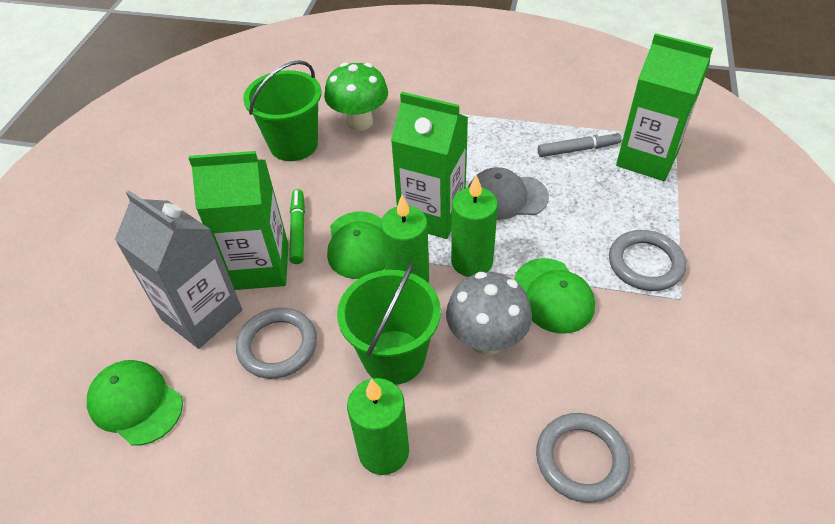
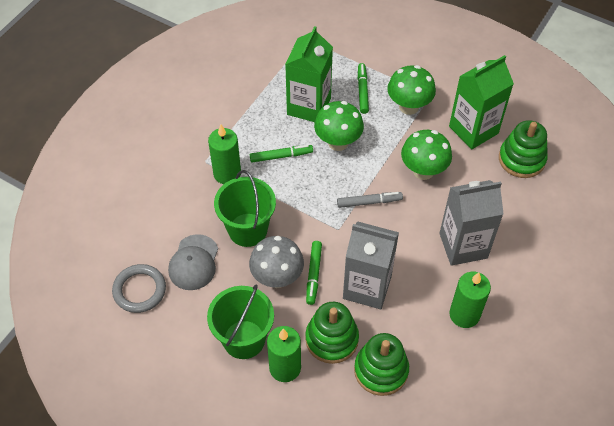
green cap: [87,360,183,446] [327,211,385,279] [514,258,595,334] = 3 -> none = 0
green carton: [188,151,289,290] [391,92,468,239] [616,33,713,181] = 3 -> [285,26,333,122] [449,55,514,149] = 2
green marker: [289,189,305,264] = 1 -> [250,145,313,163] [306,241,322,305] [358,63,369,114] = 3
green mushroom: [324,62,388,131] = 1 -> [314,101,364,151] [387,65,436,115] [401,130,452,180] = 3
green stacking toy: none = 0 -> [305,302,359,364] [354,333,409,396] [499,120,548,178] = 3
grey carton: [115,191,242,349] = 1 -> [343,221,399,309] [439,180,504,266] = 2
grey ring: [236,308,317,379] [536,413,630,503] [609,230,686,291] = 3 -> [112,264,166,313] = 1

